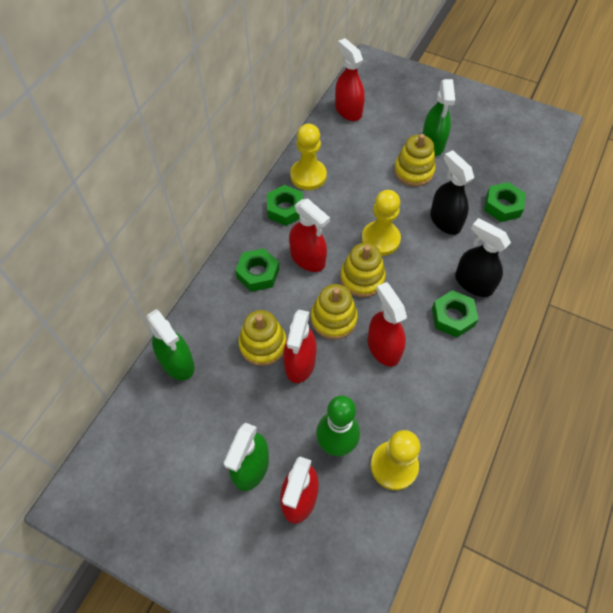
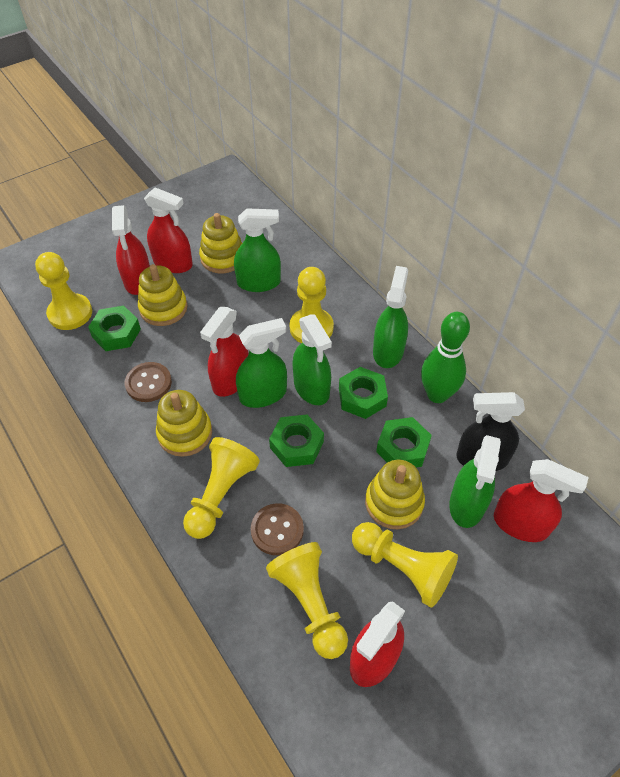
black spray bottle: [430,150,474,235] [455,218,511,297] = 2 -> [456,392,525,471] = 1
brown button: none = 0 -> [125,362,172,402] [251,503,304,555] = 2
green spray bottle: [146,309,195,380] [224,423,269,491] [422,79,455,156] = 3 -> [234,208,281,292] [236,318,287,408] [292,314,332,405] [373,266,408,368] [449,435,501,528] = 5
yellow pawn: [290,124,327,190] [362,190,401,256] [371,430,420,490] = 3 -> [35,252,92,330] [183,437,260,539] [266,542,348,659] [290,267,334,343] [352,522,458,608] = 5

